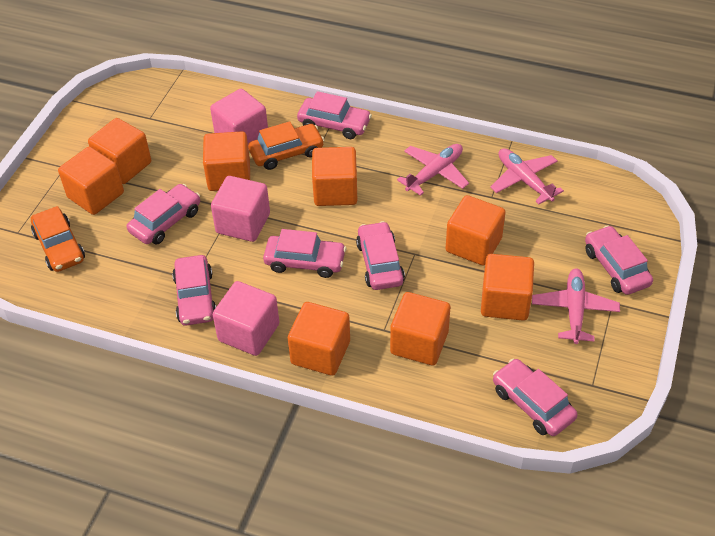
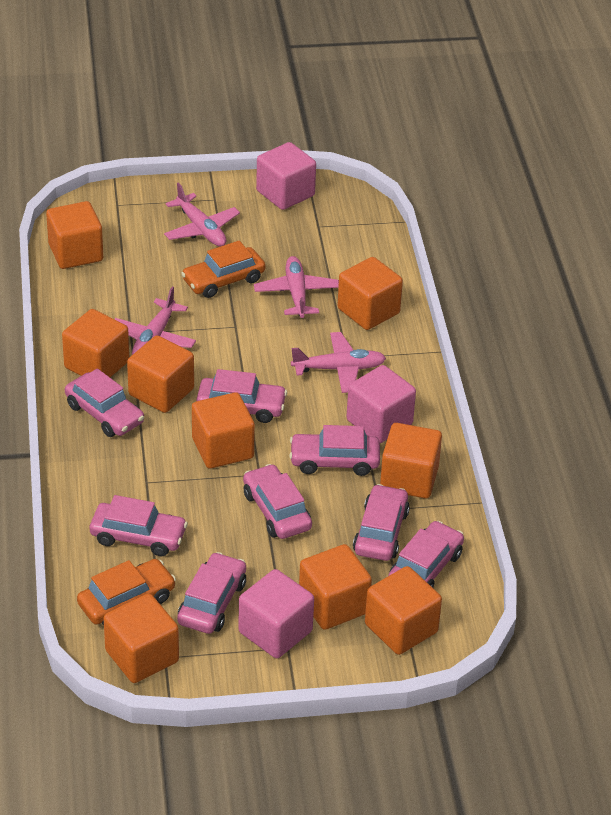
orange cube: [58,147,124,215] [88,118,151,184] [203,131,250,191] [288,302,350,376] [312,147,358,206] [390,292,450,365] [445,195,506,266] [481,254,534,321] = 8 -> [46,201,103,269] [62,309,129,377] [103,593,179,683] [127,335,194,413] [192,392,255,469] [299,544,372,630] [337,257,403,330] [365,566,442,655] [380,423,442,498] = 9
pink car: [127,184,200,244] [172,255,216,326] [263,229,346,278] [297,91,372,139] [356,221,405,290] [493,359,578,436] [585,225,653,295] = 7 -> [65,368,144,437] [90,495,188,556] [177,552,246,634] [197,369,287,423] [243,464,312,539] [289,425,380,476] [353,484,410,561] [388,521,464,588] = 8
pink plane: [397,144,469,196] [490,148,564,204] [532,268,620,344] = 3 -> [115,286,196,355] [164,182,240,247] [254,256,339,318] [291,332,386,393] = 4

